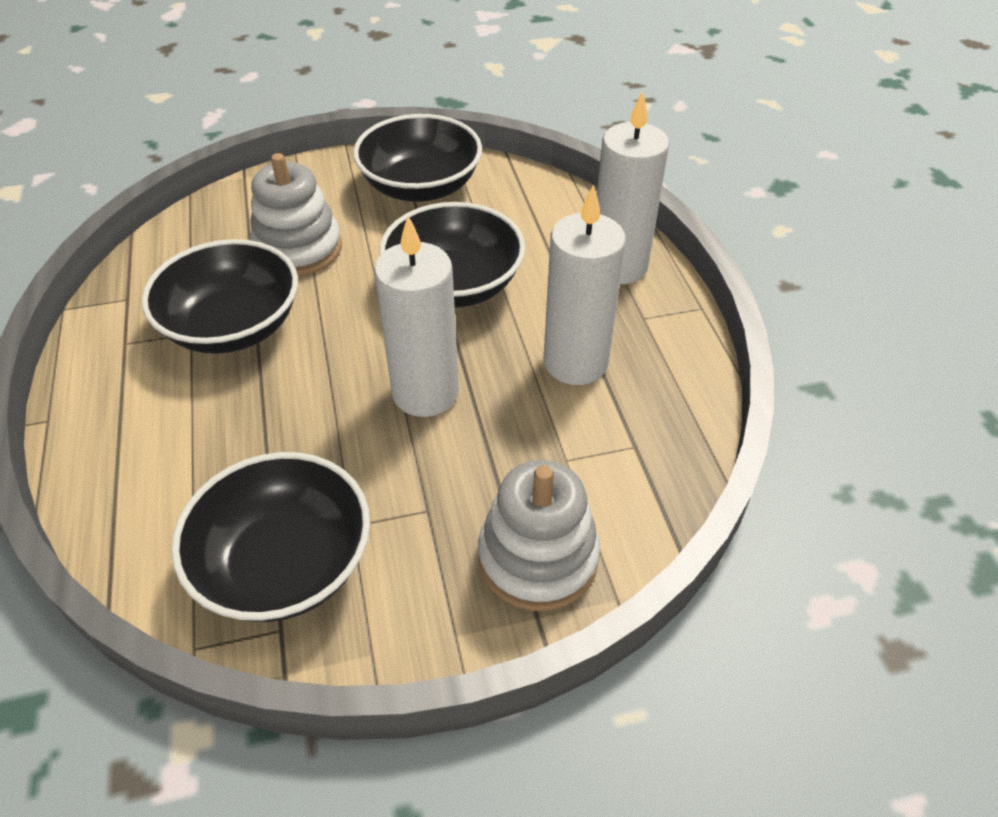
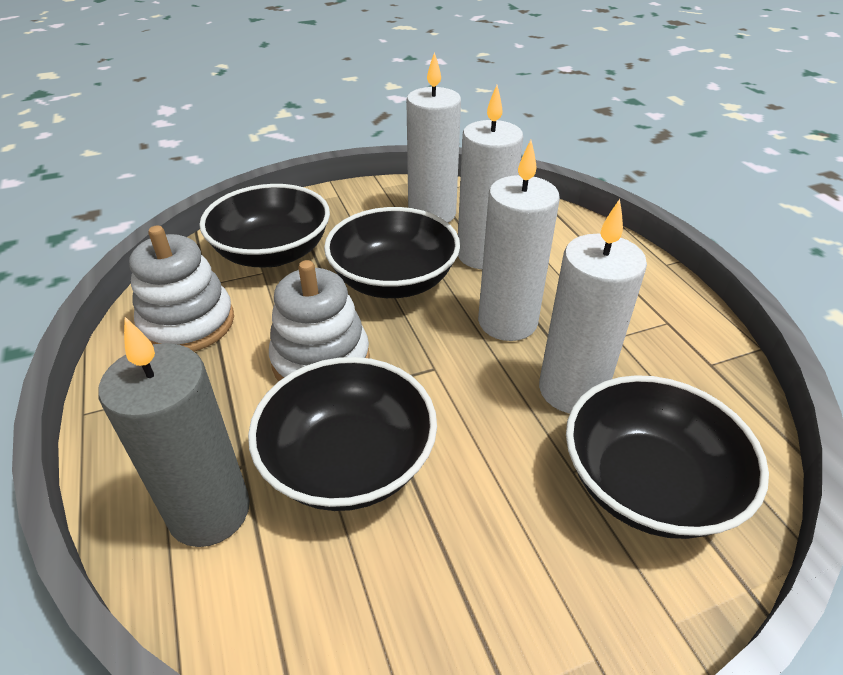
grey candle: none = 0 -> [98,317,250,547] = 1
white candle: [374,216,459,417] [544,185,626,385] [597,91,669,284] = 3 -> [406,52,461,223] [458,85,523,269] [478,140,560,341] [539,199,647,414] = 4

